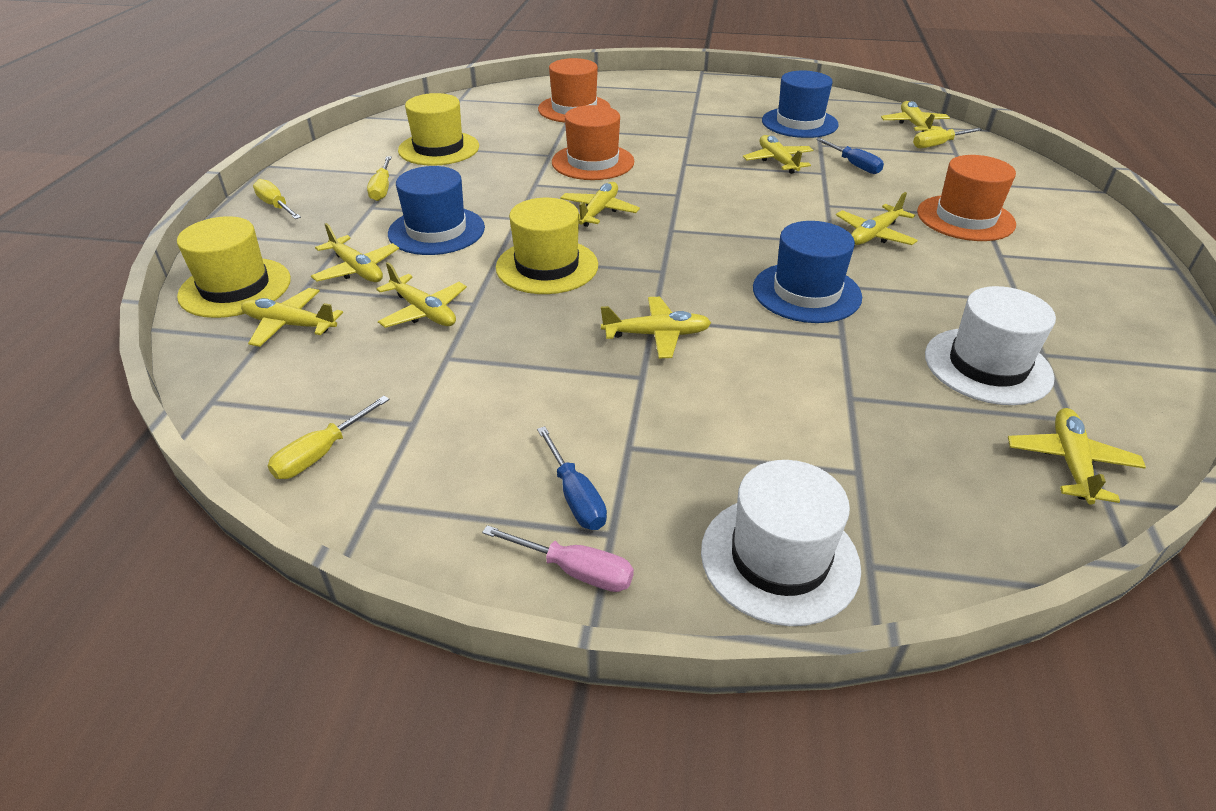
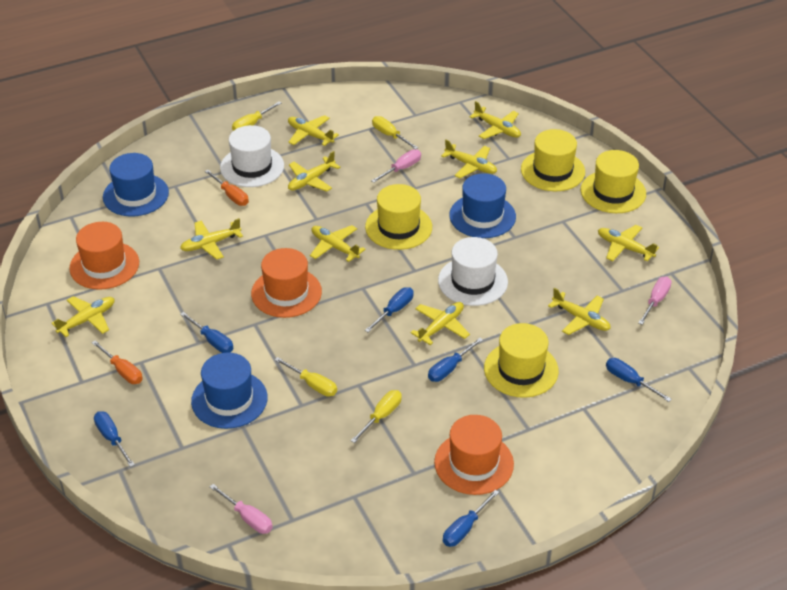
blue screwdriver: [537,426,607,530] [816,138,884,174] = 2 -> [94,411,135,467] [180,312,234,353] [365,287,414,332] [428,338,483,382] [443,490,499,547] [606,358,672,402] = 6
orange screwdriver: none = 0 -> [92,340,143,384] [205,170,249,206] = 2
pink screwdriver: [482,525,634,592] = 1 -> [210,484,273,534] [371,149,421,183] [638,276,672,325] = 3
yellow hat: [177,216,291,318] [398,93,479,166] [496,198,598,294] = 3 -> [365,184,432,250] [484,323,559,398] [521,129,585,191] [581,150,646,213] = 4
yellow plane: [241,288,343,347] [311,223,399,282] [376,262,467,328] [560,182,640,227] [601,297,711,358] [743,135,813,174] [836,192,918,245] [881,101,950,132] [1008,408,1146,505] = 9 -> [51,296,114,337] [180,218,243,260] [288,115,339,146] [288,151,341,192] [310,225,366,262] [410,302,470,345] [441,140,497,178] [469,101,521,139] [548,288,611,335] [598,225,659,261] = 10

